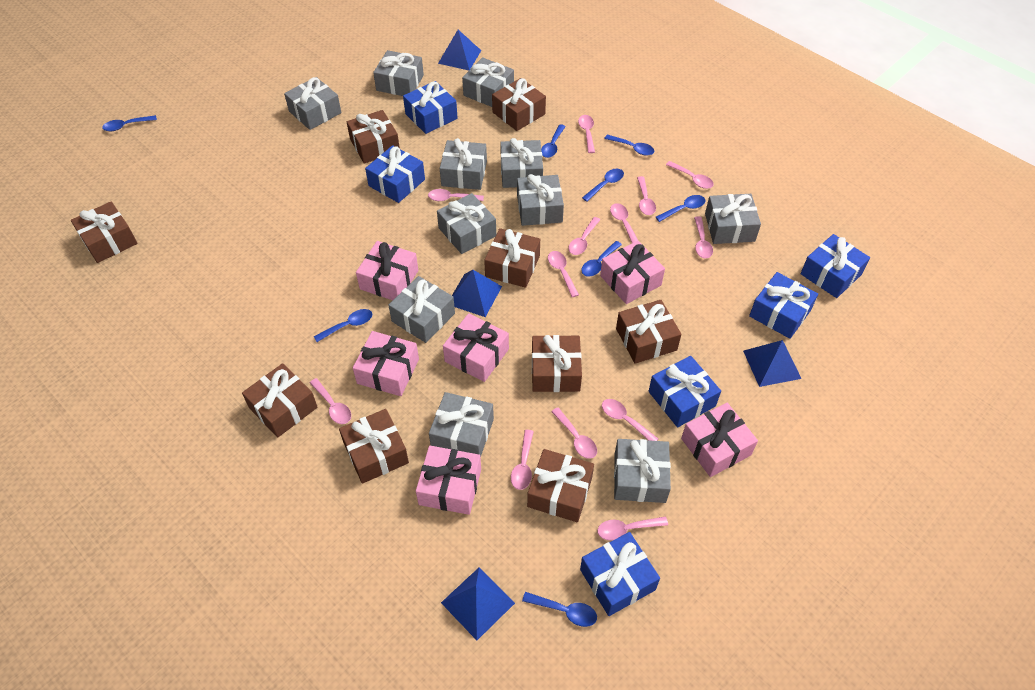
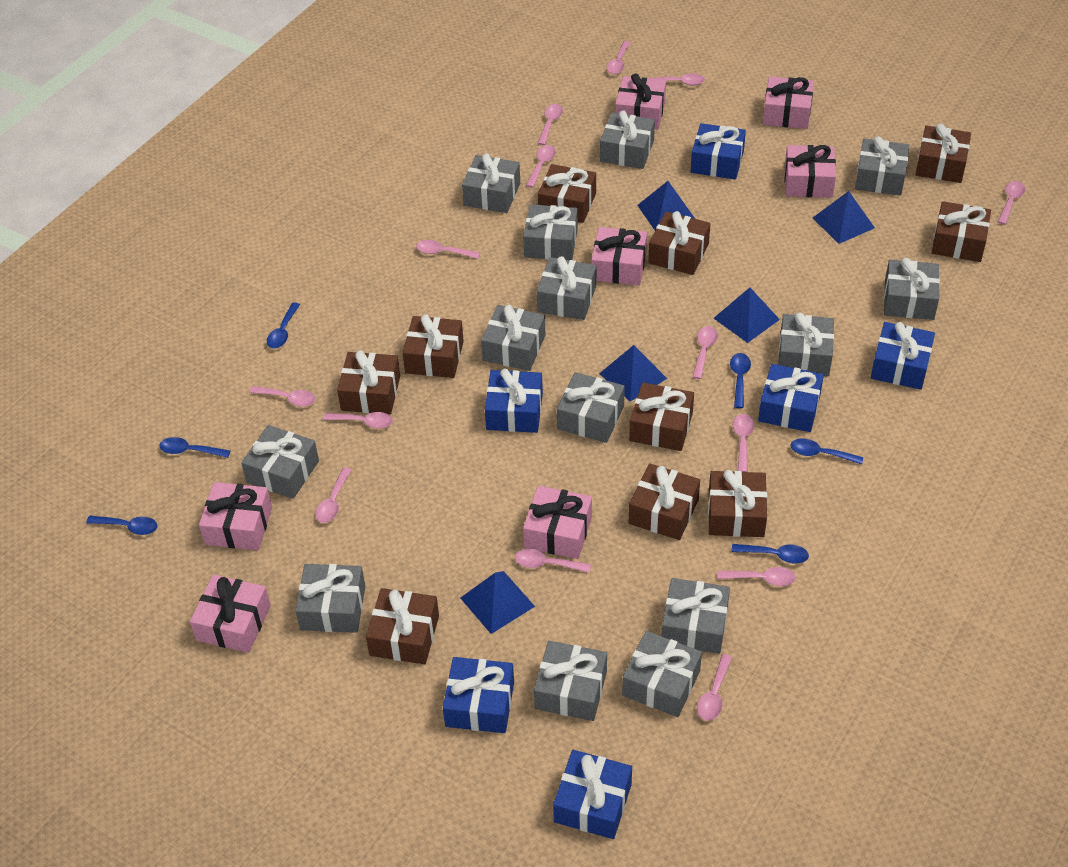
blue pyramid: [438,30,481,70] [441,567,515,640] [452,270,502,317] [743,340,801,387] = 4 -> [460,571,535,634] [599,345,667,402] [637,181,695,230] [714,287,780,343] [813,191,875,244] = 5
blue spoon: [102,115,157,131] [314,309,372,342] [522,592,597,627] [541,124,566,158] [581,241,622,277] [582,169,624,202] [604,135,654,156] [656,195,705,222] = 8 -> [86,516,158,535] [159,437,230,458] [267,302,300,348] [730,353,751,408] [731,544,809,564] [790,438,863,465] = 6
brown gift: [71,202,138,263] [242,363,318,437] [339,409,409,484] [347,110,400,164] [484,228,540,288] [492,78,546,131] [527,449,594,522] [532,335,582,392] [616,300,682,364] = 9 -> [337,350,400,415] [366,588,439,664] [402,314,464,378] [538,164,596,223] [629,382,694,451] [629,463,700,540] [648,211,710,275] [708,470,767,537] [915,124,971,183] [932,201,991,262] = 10
grey gift: [284,77,341,130] [373,50,424,96] [388,276,455,343] [429,392,494,458] [437,193,496,254] [440,138,487,190] [462,57,514,107] [500,138,543,188] [517,174,564,226] [614,439,671,503] [705,194,761,244] = 11 -> [241,425,319,499] [295,564,365,633] [462,153,520,213] [481,305,545,371] [523,204,578,260] [534,641,607,721] [537,256,596,320] [557,372,625,443] [600,110,655,169] [622,631,702,717] [662,578,730,654] [778,312,834,376] [855,136,909,196] [884,258,940,320] = 14
pink gift: [353,331,419,396] [356,241,418,300] [416,446,481,515] [443,313,509,382] [600,241,665,304] [681,403,758,477] = 6 -> [190,575,271,653] [199,482,272,550] [523,486,592,559] [591,227,647,286] [615,73,666,129] [763,76,814,129] [784,145,836,198] = 7
pink spoon: [310,378,351,424] [428,189,484,201] [511,430,534,490] [548,251,579,297] [551,408,597,459] [568,217,600,255] [578,115,595,153] [597,516,668,541] [602,399,658,441] [610,203,638,243] [637,176,656,215] [666,161,714,189] [694,217,713,259] = 13 -> [249,386,315,407] [315,467,352,523] [323,412,393,429] [416,240,480,259] [515,549,591,573] [526,145,556,188] [537,104,563,145] [606,41,631,74] [647,73,705,85] [692,326,718,379] [697,654,732,721] [718,567,796,586] [733,414,754,472] [998,181,1025,225] = 14

